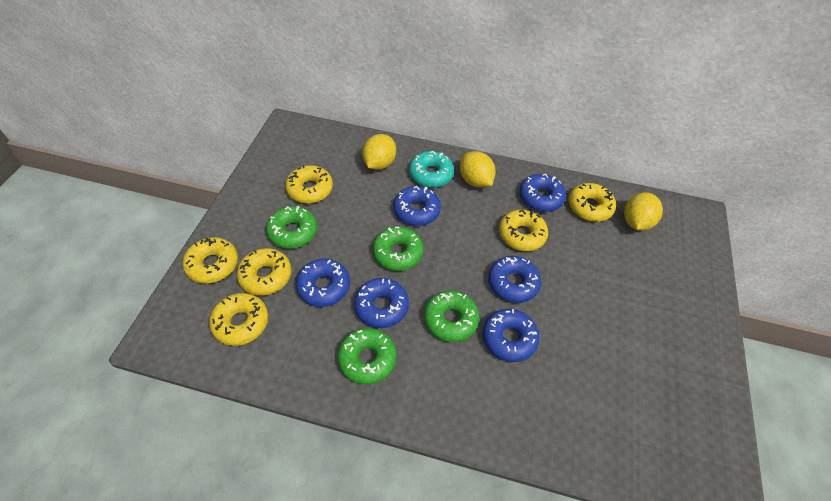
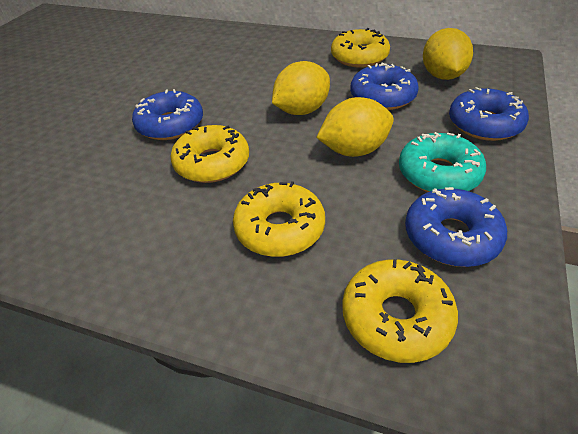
blue donut: [296,259,350,307] [354,278,409,328] [393,186,441,226] [483,309,539,362] [488,256,541,303] [519,174,566,212] = 6 -> [132,89,203,140] [350,63,419,110] [405,187,507,267] [449,87,529,141] = 4
green donut: [266,206,317,249] [338,328,396,385] [373,227,423,271] [424,290,479,342] = 4 -> none = 0
yellow donut: [183,237,238,284] [209,293,268,346] [237,248,291,296] [285,165,333,204] [499,210,548,251] [568,183,616,222] = 6 -> [171,125,249,183] [233,181,325,257] [331,28,390,68] [342,259,458,363] = 4

